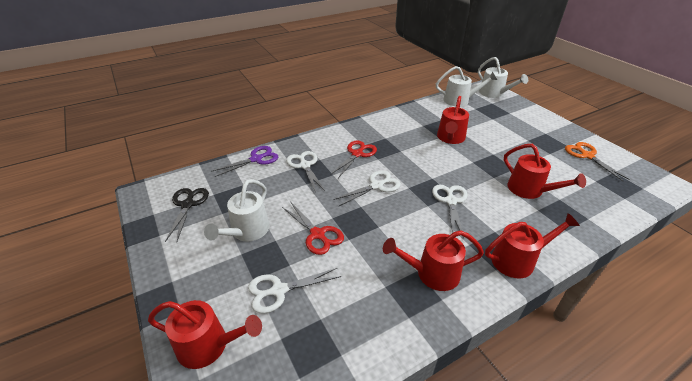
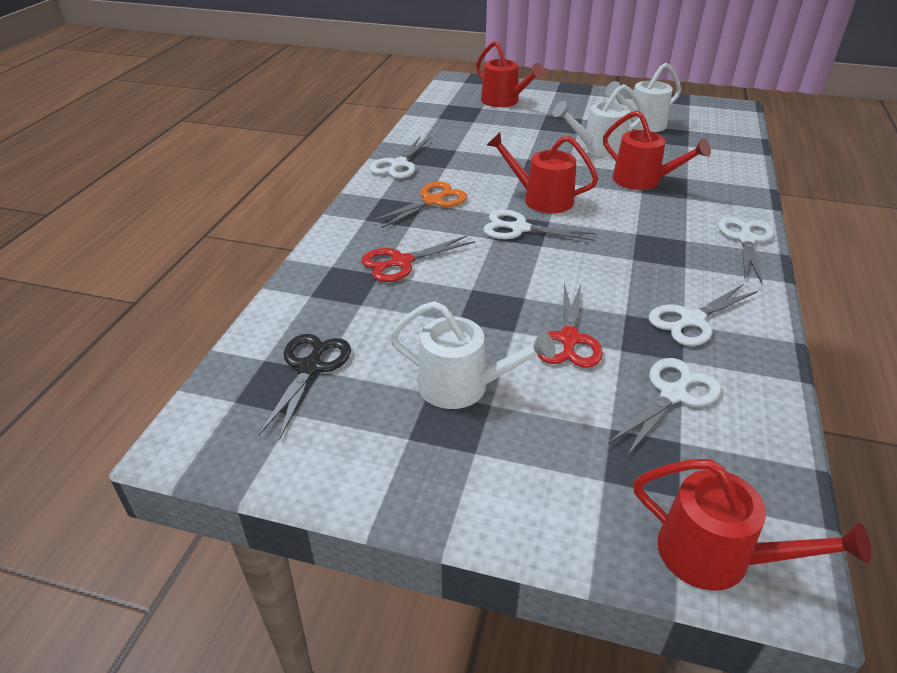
purple scissors: [211,146,278,177] = 1 -> none = 0
red watering can: [148,300,262,369] [383,230,484,291] [437,96,469,144] [485,213,580,278] [504,144,586,199] = 5 -> [476,41,545,107] [487,132,598,213] [603,110,711,190] [633,459,871,591] = 4
white scissors: [248,268,341,314] [286,151,325,192] [333,170,401,206] [432,185,467,238] = 4 -> [370,137,431,179] [483,210,597,241] [608,358,721,456] [649,284,758,346] [718,217,774,283] = 5

